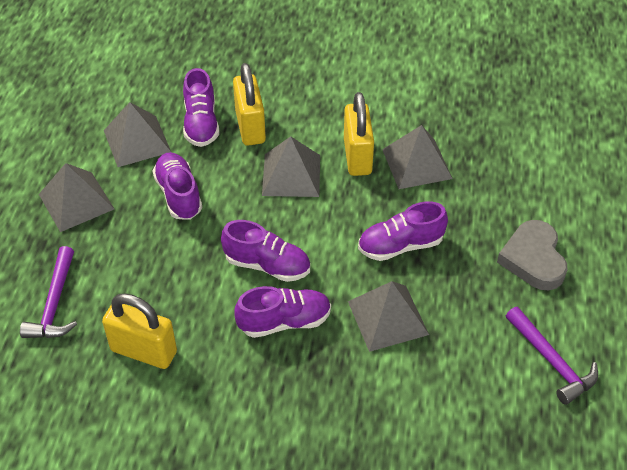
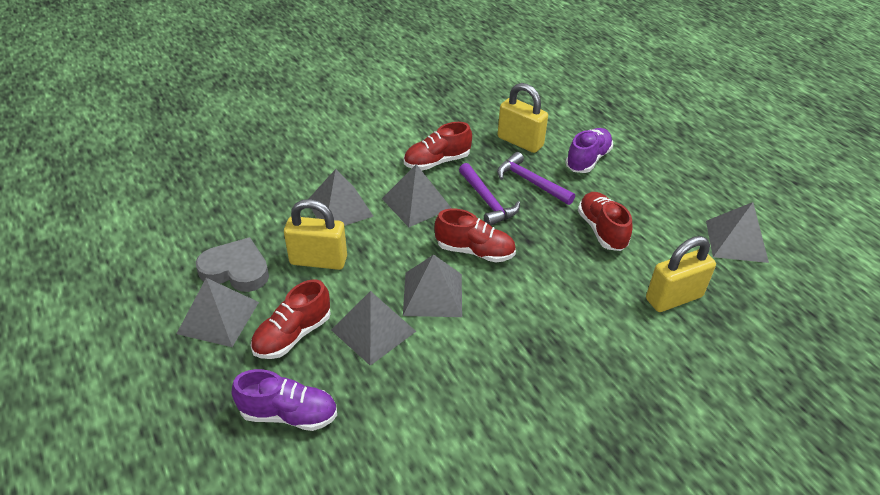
grey pyramid: [39,163,114,232] [104,102,171,167] [262,136,320,197] [348,281,429,352] [382,125,453,189] = 5 -> [176,278,259,347] [309,169,374,226] [331,291,416,366] [382,164,452,227] [403,255,462,317] [706,202,769,263] = 6
purple shoe: [153,152,202,220] [183,68,219,147] [221,220,310,282] [234,286,331,338] [358,202,448,261] = 5 -> [232,369,337,431] [565,128,613,173] = 2
red shoe: none = 0 -> [250,279,331,359] [404,122,472,171] [435,208,516,262] [578,192,633,251] = 4

